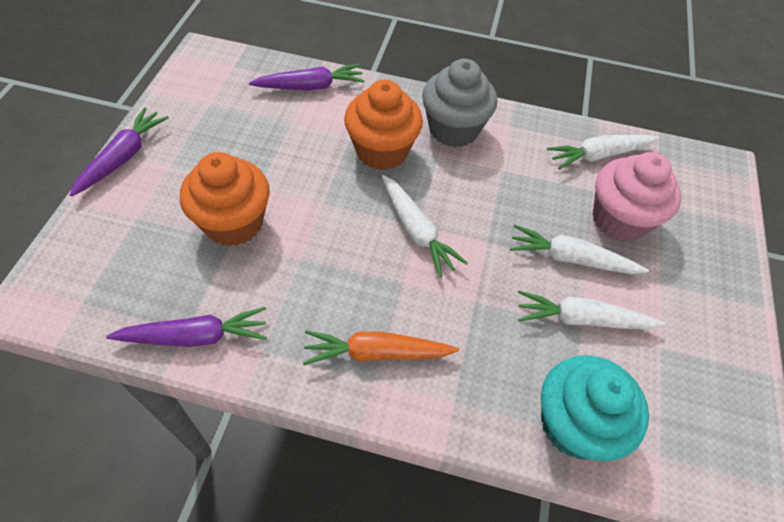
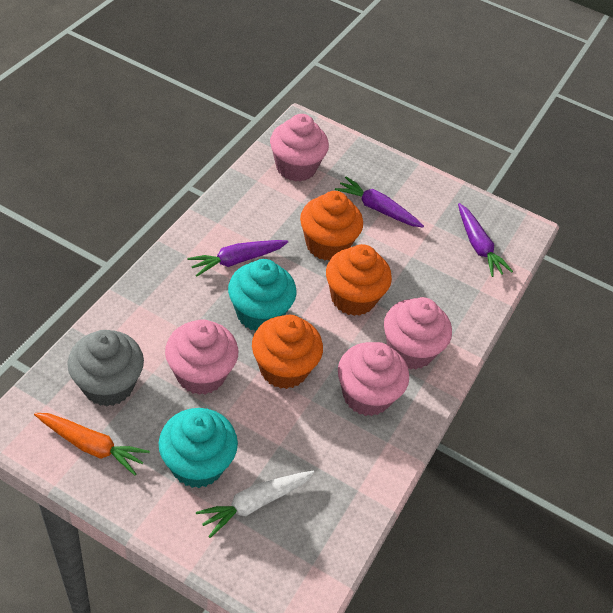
orange cupcake: [180,152,270,246] [344,80,423,170] = 2 -> [252,315,323,389] [300,191,363,261] [326,244,392,316] = 3
pink cupcake: [593,152,681,242] = 1 -> [165,319,238,395] [270,114,329,182] [338,342,409,416] [384,297,452,370] = 4
turquoise cupcake: [541,355,649,461] = 1 -> [159,408,238,488] [228,259,296,331] = 2
white carrot: [382,175,467,278] [510,225,649,274] [518,291,665,330] [547,135,659,170] = 4 -> [196,471,315,538] = 1

